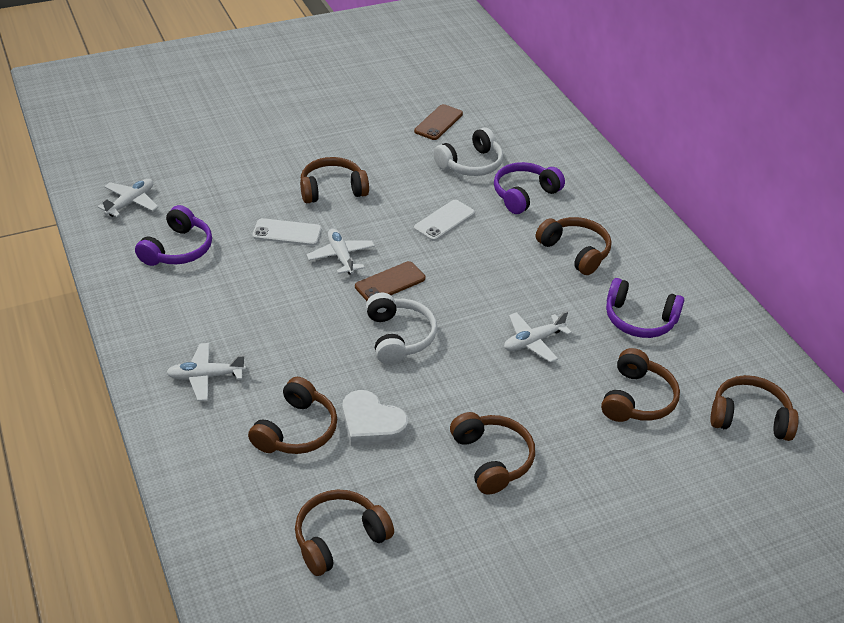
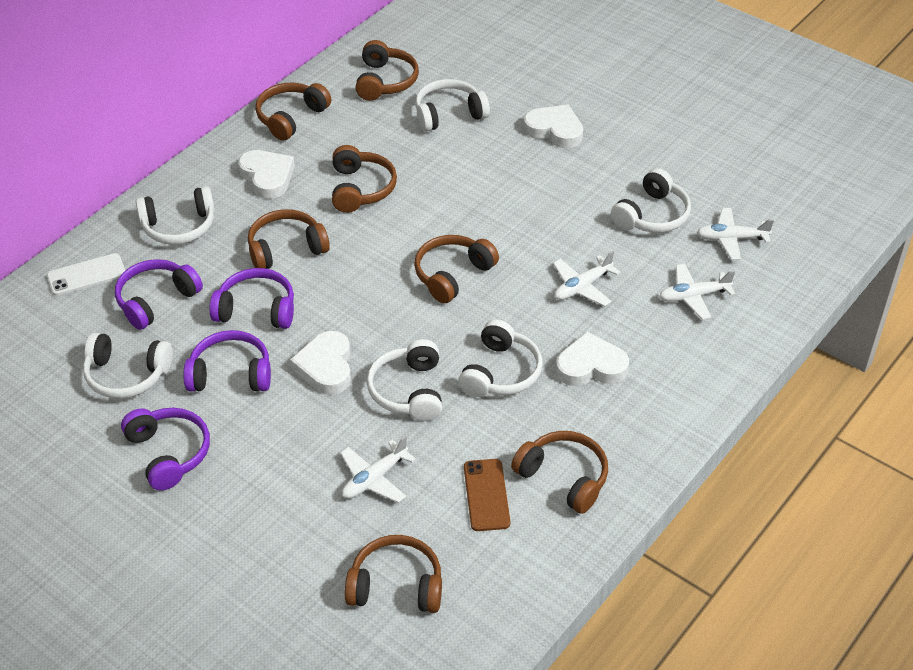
brown phone: [355,261,425,301] [414,104,463,140] = 2 -> [464,459,510,531] = 1
purple headphones: [135,205,212,266] [494,162,565,214] [606,278,684,338] = 3 -> [115,259,203,330] [121,408,210,491] [183,330,271,391] [209,268,294,329] = 4
white headphones: [366,293,437,364] [434,127,503,176] = 2 -> [83,333,173,398] [136,186,215,245] [367,339,442,421] [415,79,490,132] [458,319,543,397] [611,168,691,233] = 6
white heart: [342,390,408,446] = 1 -> [238,150,295,199] [290,331,351,395] [524,104,583,148] [556,332,629,386] = 4
white phone: [253,218,322,246] [414,200,475,241] = 2 -> [47,253,125,296] = 1

